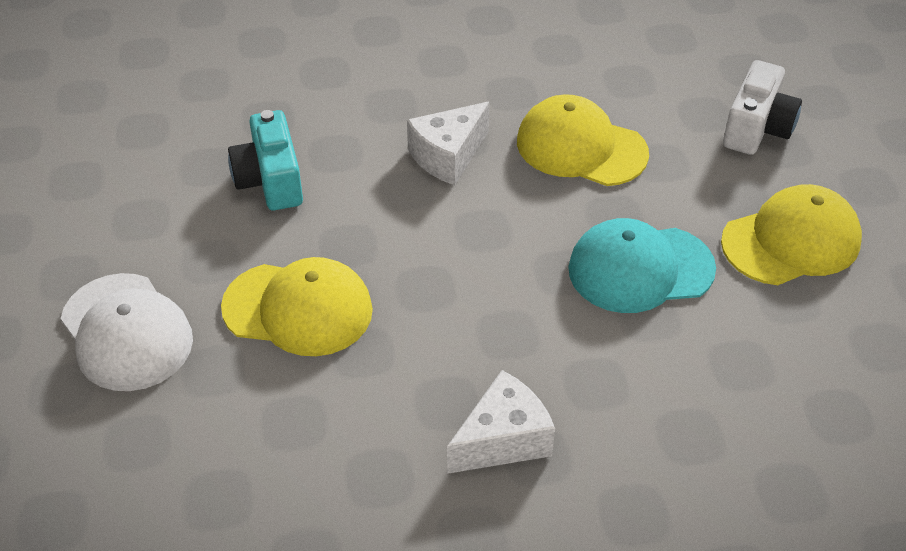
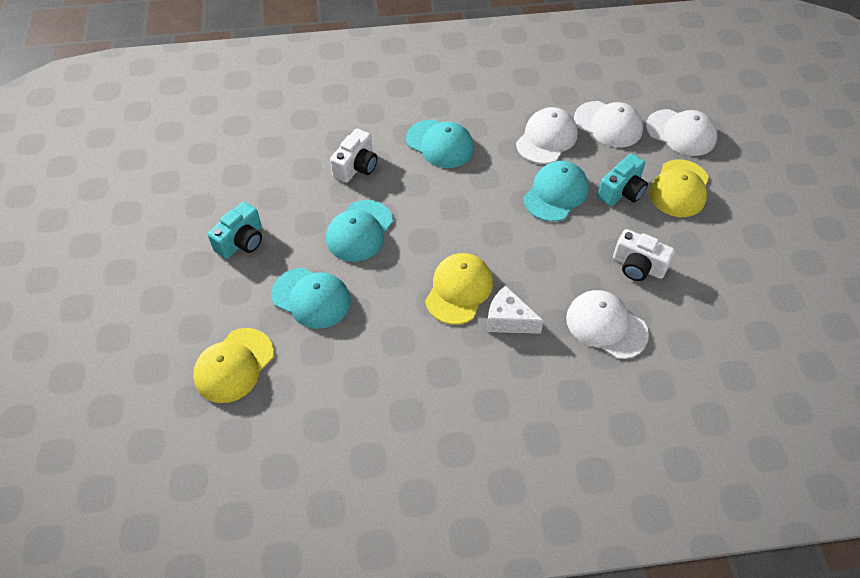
turquoise camera: [228,110,303,210] = 1 -> [208,202,262,259] [597,153,648,206] = 2
turquoise cap: [568,218,716,313] = 1 -> [271,268,351,329] [326,200,393,262] [406,119,474,168] [523,161,589,222] = 4
white camera: [723,60,802,155] = 1 -> [330,129,378,183] [613,229,675,281] = 2
white cap: [60,273,193,391] = 1 -> [516,107,578,164] [566,290,649,359] [574,101,643,148] [646,109,717,156] = 4
white cheese: [407,102,490,185] [447,370,555,474] = 2 -> [487,285,544,334] = 1

